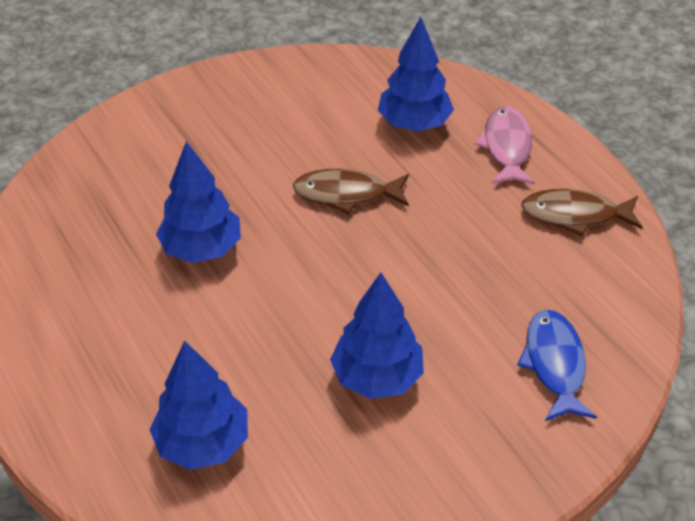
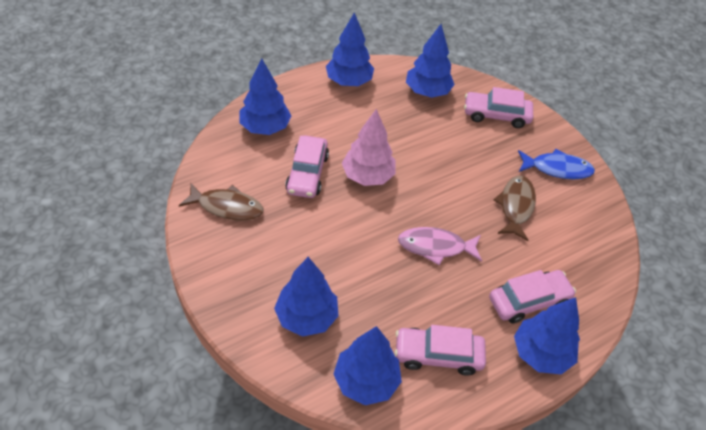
blue tree: [149,341,248,470] [156,141,241,263] [330,273,424,399] [378,17,454,131] = 4 -> [239,58,291,135] [274,257,339,337] [326,12,374,86] [334,326,402,405] [406,24,455,98] [514,297,580,374] = 6
pink car: none = 0 -> [285,136,329,198] [394,325,486,376] [464,87,533,128] [489,270,576,324] = 4
pink tree: none = 0 -> [342,109,396,186] = 1

